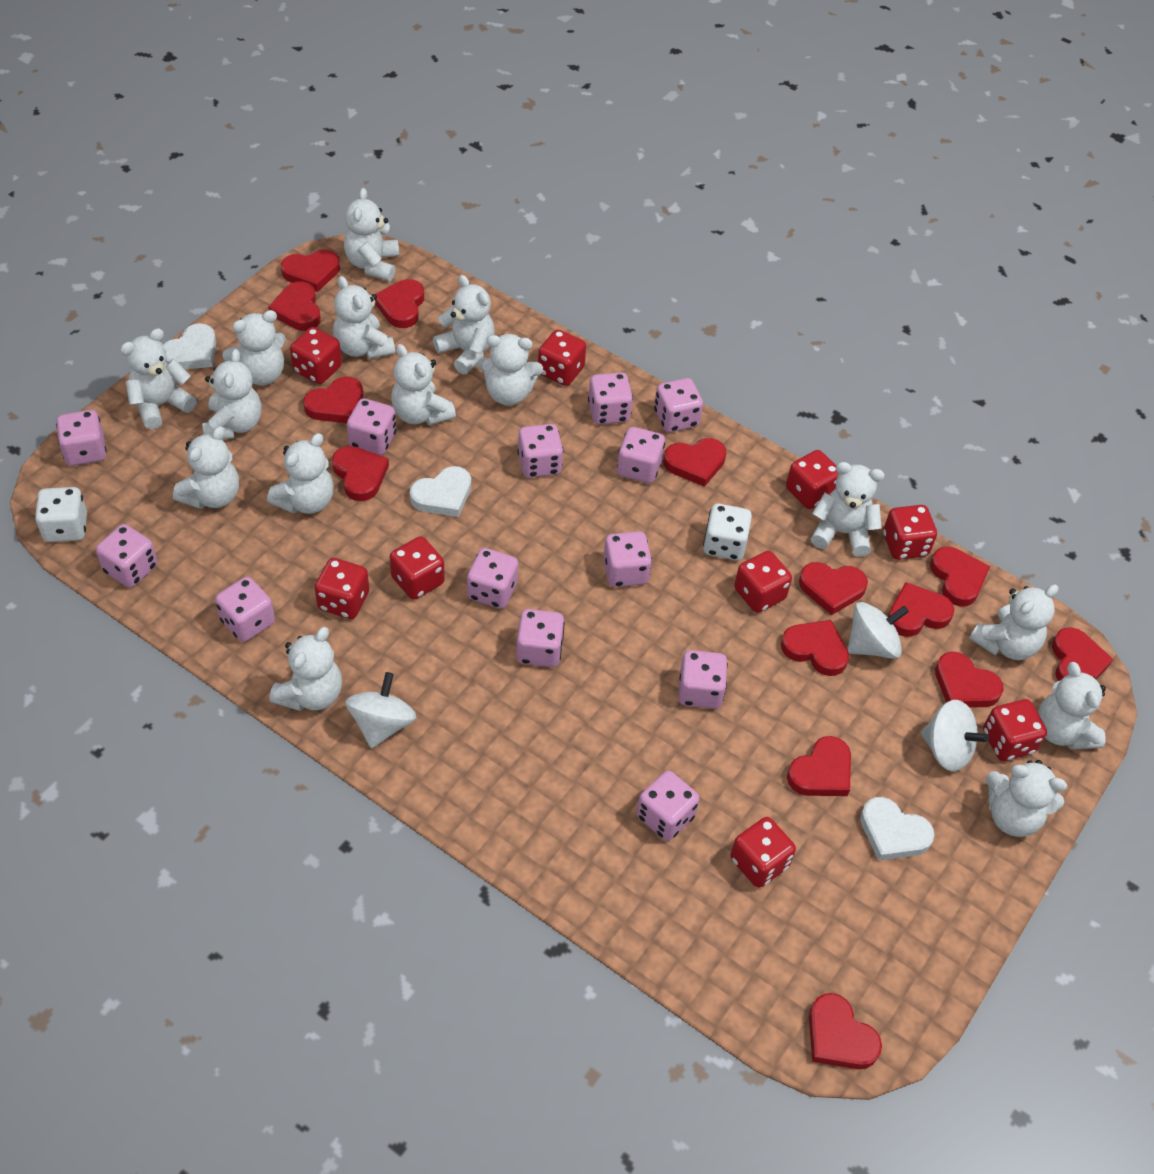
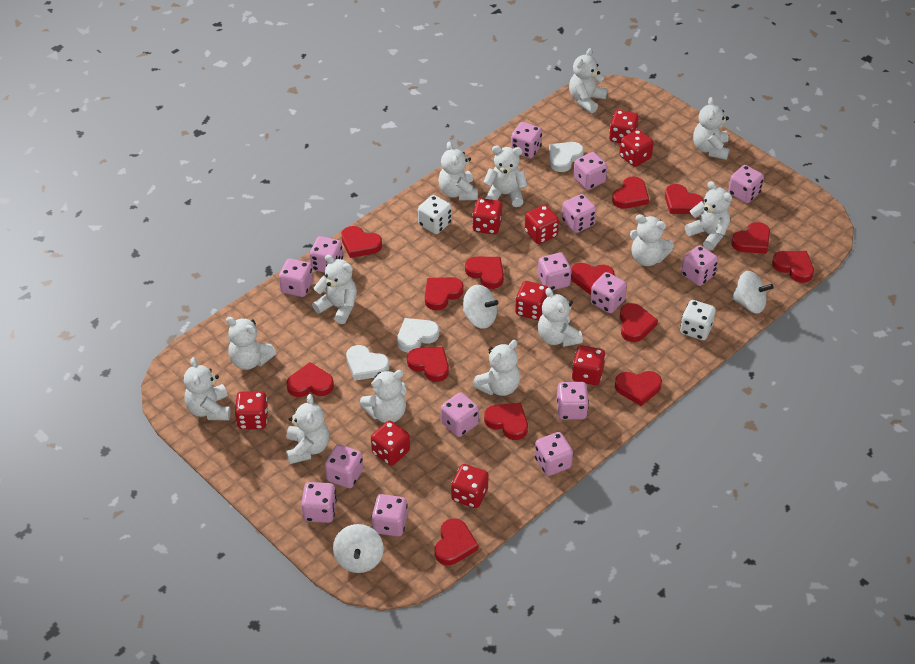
pink dice: [56,410,107,466] [96,524,157,588] [215,577,275,642] [347,398,397,455] [467,548,518,609] [516,609,565,667] [517,424,563,478] [588,372,633,424] [603,531,652,587] [617,427,665,483] [637,771,700,841] [654,378,703,432] [678,650,728,709] = 13 -> [279,259,313,297] [301,482,337,523] [310,236,343,273] [325,444,363,488] [372,494,408,537] [441,392,479,437] [511,122,542,158] [535,432,573,476] [538,253,572,291] [557,382,589,420] [562,194,596,233] [573,152,607,190] [590,272,627,313] [681,245,718,286] [728,165,764,203] = 15
white teddy bear: [120,328,197,429] [173,426,239,509] [202,349,261,439] [222,310,286,385] [267,433,334,514] [269,627,342,711] [333,276,395,359] [344,188,399,281] [391,344,456,426] [433,275,495,375] [477,334,543,406] [811,462,885,557] [969,585,1059,660] [986,760,1067,837] [1038,662,1106,749] = 15 -> [184,357,230,420] [226,317,276,370] [286,394,329,464] [312,255,357,324] [360,370,407,423] [438,142,478,200] [472,340,520,396] [483,146,527,207] [538,288,583,347] [569,48,608,113] [630,214,674,266] [685,181,732,250] [693,97,729,160] = 13

